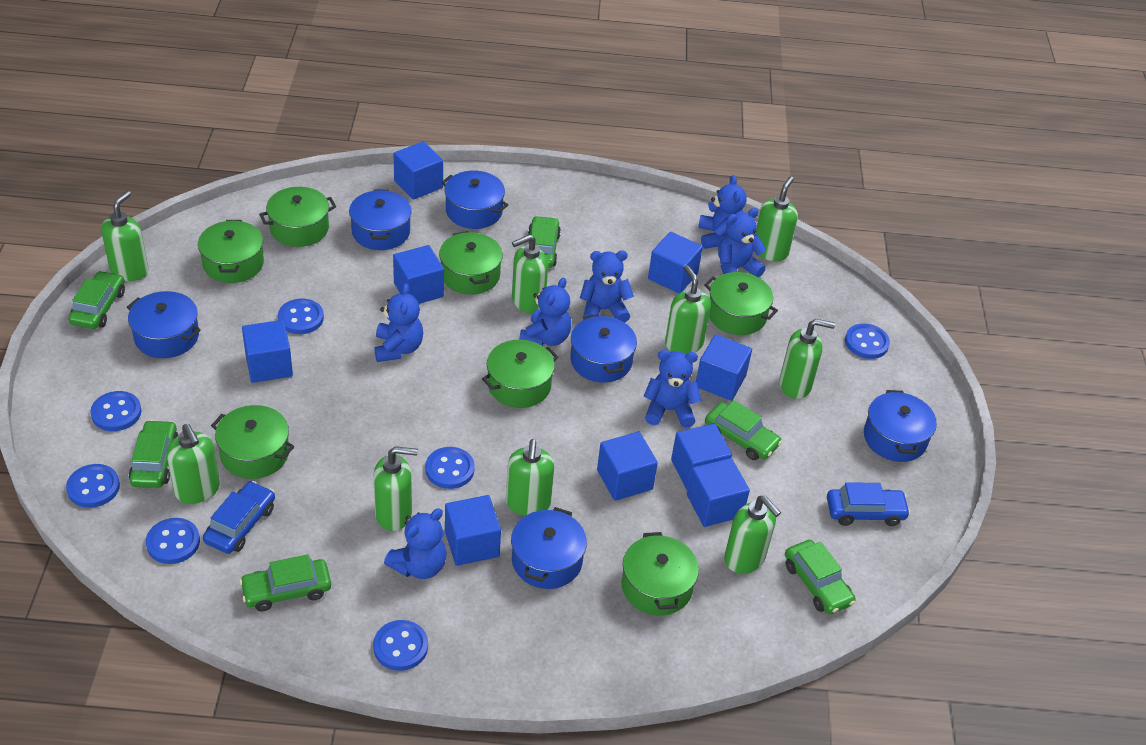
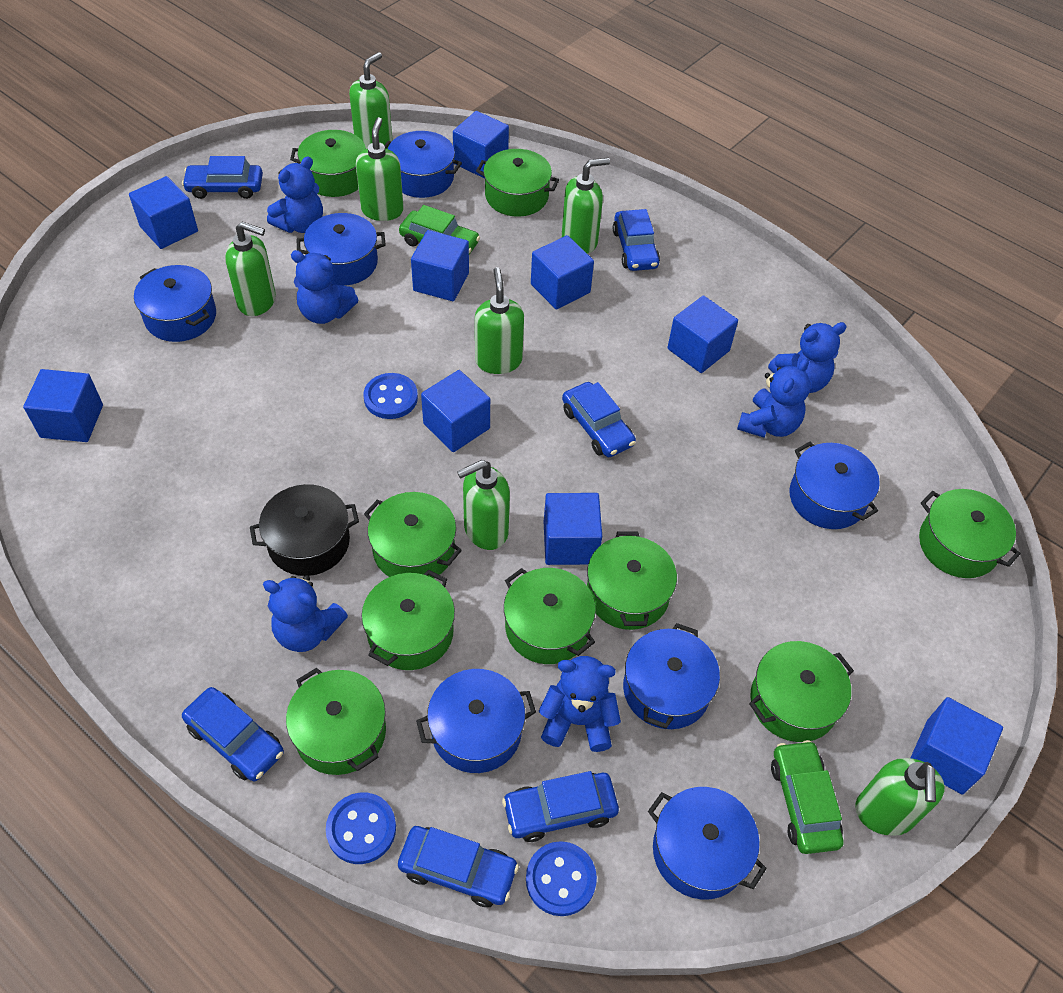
black pot: none = 0 -> [250,484,359,576] = 1
blue button: [66,464,120,508] [90,391,141,431] [146,518,200,564] [278,299,324,334] [373,620,428,671] [425,447,475,489] [845,323,890,359] = 7 -> [326,793,396,864] [363,373,418,419] [526,841,597,916] = 3
blue car: [203,481,275,554] [827,482,910,526] = 2 -> [182,156,263,199] [182,687,284,782] [398,826,519,907] [502,771,619,842] [562,382,636,457] [613,209,660,271] = 6
blue pot: [127,291,201,358] [349,190,412,250] [441,171,508,229] [511,507,587,589] [570,314,637,383] [864,390,937,462] = 6 -> [134,265,216,342] [296,213,386,286] [384,131,462,198] [416,669,536,773] [623,623,720,729] [648,787,767,900] [789,442,880,529] = 7
blue teddy bear: [374,283,423,362] [384,508,447,579] [519,278,571,346] [580,251,634,323] [643,350,701,428] [698,175,746,249] [718,208,766,277] = 7 -> [263,575,348,652] [267,156,323,233] [291,250,358,324] [539,656,621,752] [737,358,811,438] [768,322,847,393] = 6
green car: [68,271,125,329] [129,420,178,488] [239,554,331,612] [528,216,561,268] [705,400,782,460] [785,540,856,614] = 6 -> [399,205,480,255] [771,740,843,854] = 2
green pot: [198,220,264,283] [211,405,294,479] [259,187,336,247] [439,231,503,294] [482,340,558,408] [622,532,699,616] [704,272,778,335] = 7 -> [286,668,386,775] [290,130,366,197] [362,570,455,670] [364,492,462,579] [476,149,559,217] [504,568,596,664] [587,531,677,630] [749,641,854,742] [919,489,1021,578] = 9
green soap dispenser: [101,191,149,281] [167,424,220,504] [373,446,418,531] [506,439,554,516] [512,234,548,314] [665,265,711,354] [724,496,781,574] [755,176,798,261] [779,319,835,399] = 9 -> [225,222,276,316] [349,52,393,149] [356,117,404,221] [457,460,510,550] [475,267,524,374] [562,158,610,254] [855,758,945,836] = 7

